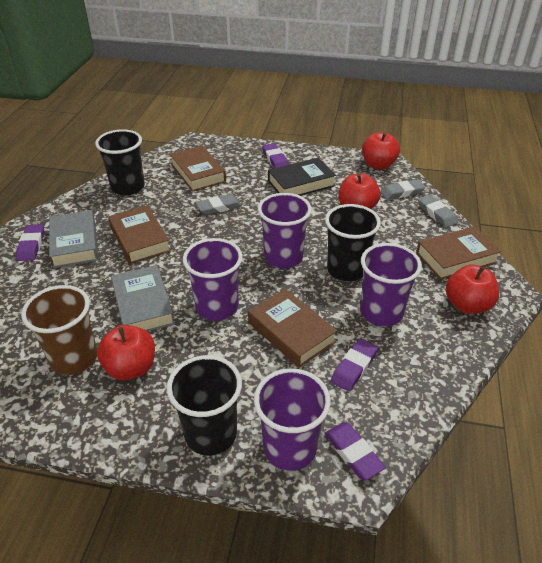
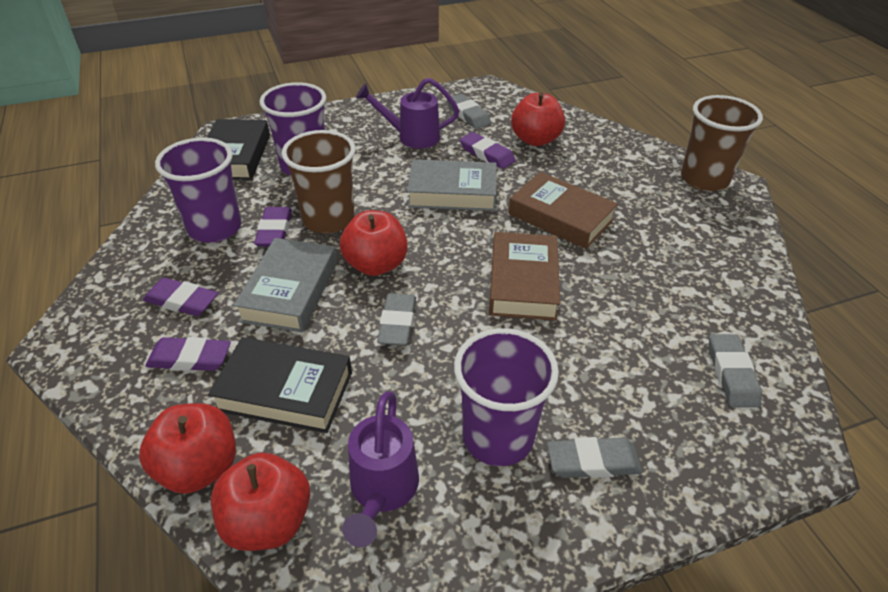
black book: [268,158,336,196] = 1 -> [207,119,270,180] [208,337,352,433] = 2
black cup: [95,129,145,196] [167,355,242,456] [325,204,381,281] = 3 -> none = 0
brown book: [108,205,171,264] [170,145,226,192] [248,289,337,368] [416,226,502,280] = 4 -> [489,232,560,320] [509,172,618,249] = 2
brown cup: [21,285,97,375] = 1 -> [282,130,356,233] [681,95,763,191] = 2
grey eraser: [196,194,242,215] [380,179,426,200] [418,195,458,227] = 3 -> [377,293,416,346] [447,94,491,129] [547,437,642,478] [709,334,762,408] = 4
purple cup: [183,238,243,321] [254,369,331,471] [258,193,312,268] [360,243,422,327] = 4 -> [155,137,242,243] [259,82,326,175] [454,328,559,466] = 3
purple watering can: none = 0 -> [342,391,419,547] [356,78,459,149] = 2

